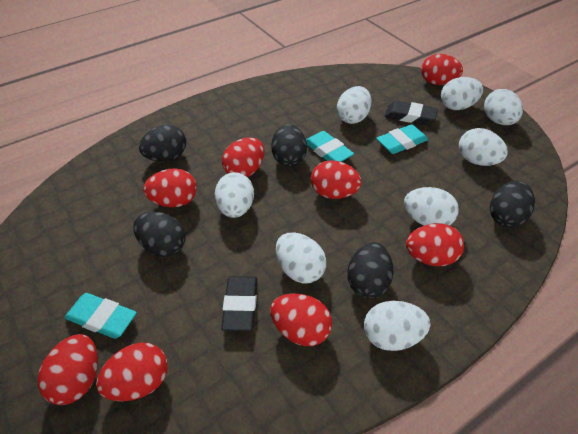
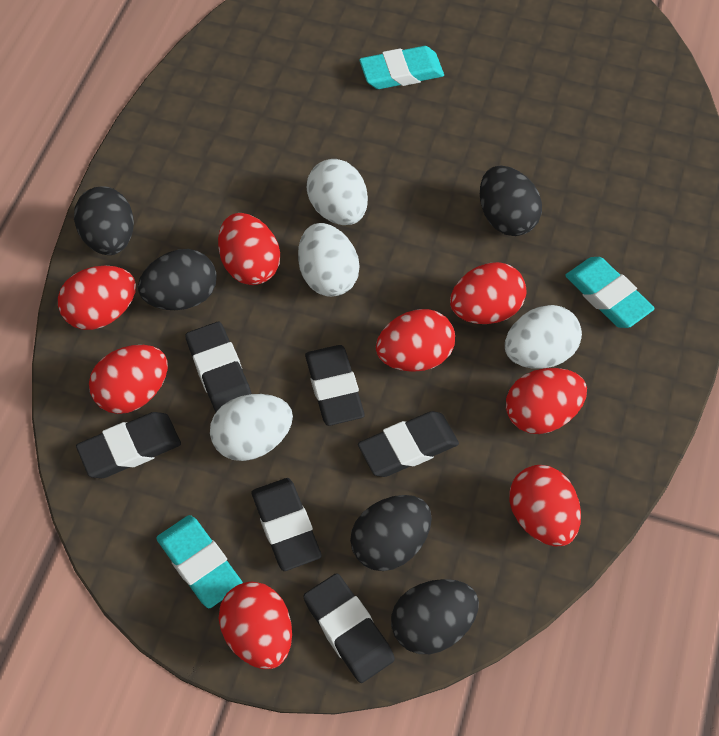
black eraser: [221,276,257,331] [385,101,438,125] = 2 -> [76,412,181,478] [185,322,252,412] [252,478,322,571] [303,573,395,683] [305,345,365,426] [358,411,459,477] = 6
white egg: [215,172,254,218] [276,233,326,284] [337,86,371,124] [364,301,430,351] [404,187,459,226] [441,77,483,110] [459,128,508,166] [484,89,523,125] = 8 -> [210,394,293,461] [298,223,360,297] [307,159,368,225] [505,305,582,369] = 4

